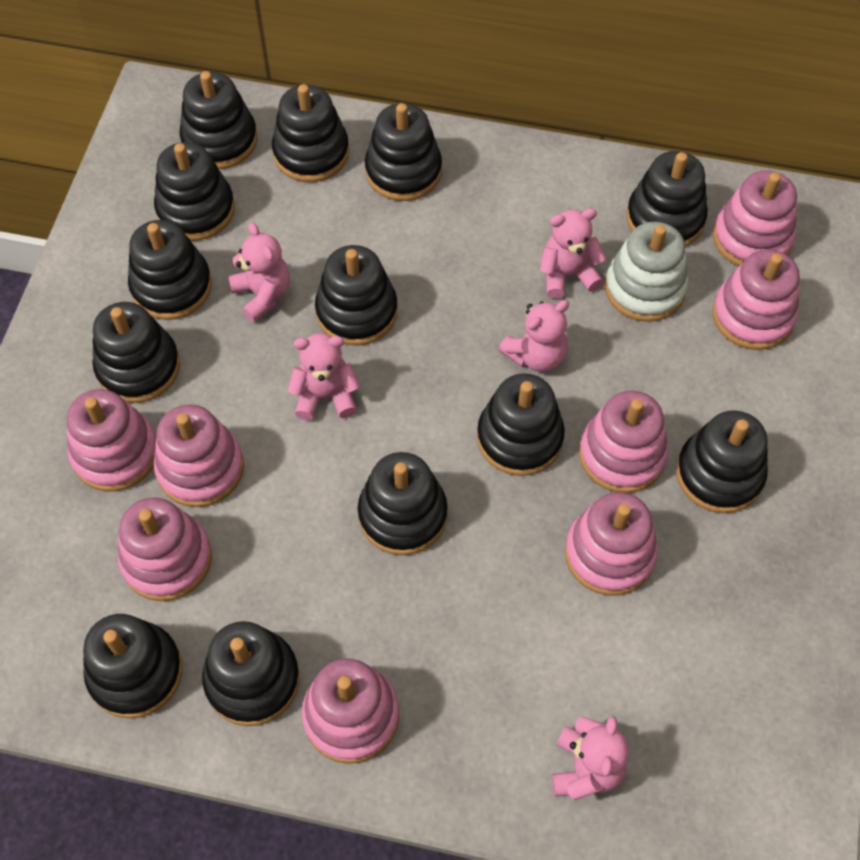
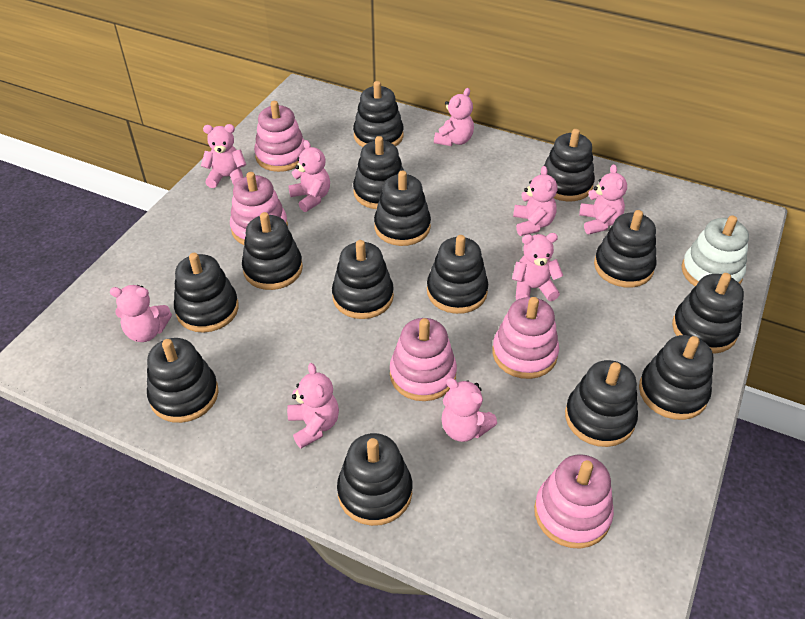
black stacking toy: [83,614,183,719] [92,302,180,403] [128,220,212,320] [154,142,235,241] [179,71,258,169] [202,621,300,726] [272,84,349,182] [315,245,398,346] [358,452,448,555] [365,103,442,201] [477,373,565,476] [626,151,708,247] [676,410,768,513] = 13 -> [147,338,219,423] [174,253,239,333] [242,212,303,290] [332,240,394,319] [337,433,412,526] [353,81,404,147] [353,136,404,209] [374,171,431,246] [427,235,488,314] [544,129,595,201] [565,360,638,447] [594,210,656,287] [639,335,714,420] [672,273,744,354] = 14
pink stacking toy: [67,389,156,491] [117,498,212,601] [153,405,244,507] [302,658,399,764] [565,492,658,596] [579,391,669,493] [713,171,797,266] [713,249,800,350] = 8 -> [230,172,288,245] [254,101,305,172] [390,318,457,401] [492,297,559,379] [534,454,614,549] = 5
pink teddy bear: [228,223,290,322] [288,333,360,421] [499,300,569,372] [540,208,606,299] [552,716,629,800] = 5 -> [110,285,172,342] [201,124,246,188] [287,363,339,448] [288,140,330,212] [434,88,474,146] [441,378,497,442] [512,233,563,301] [513,166,558,236] [579,164,627,234] = 9

